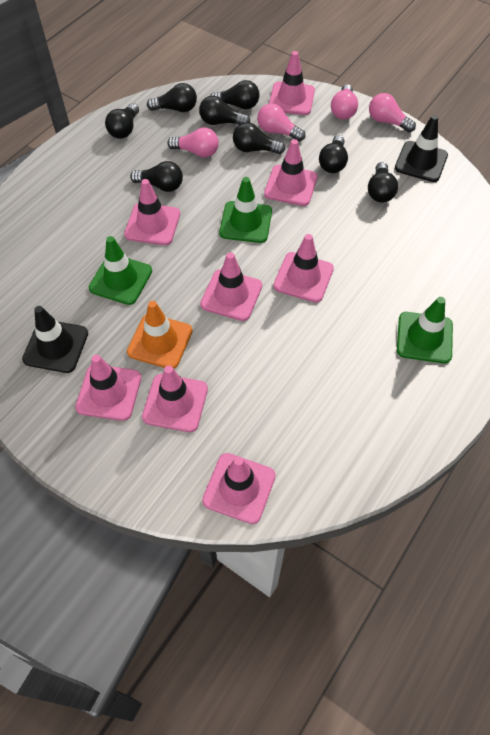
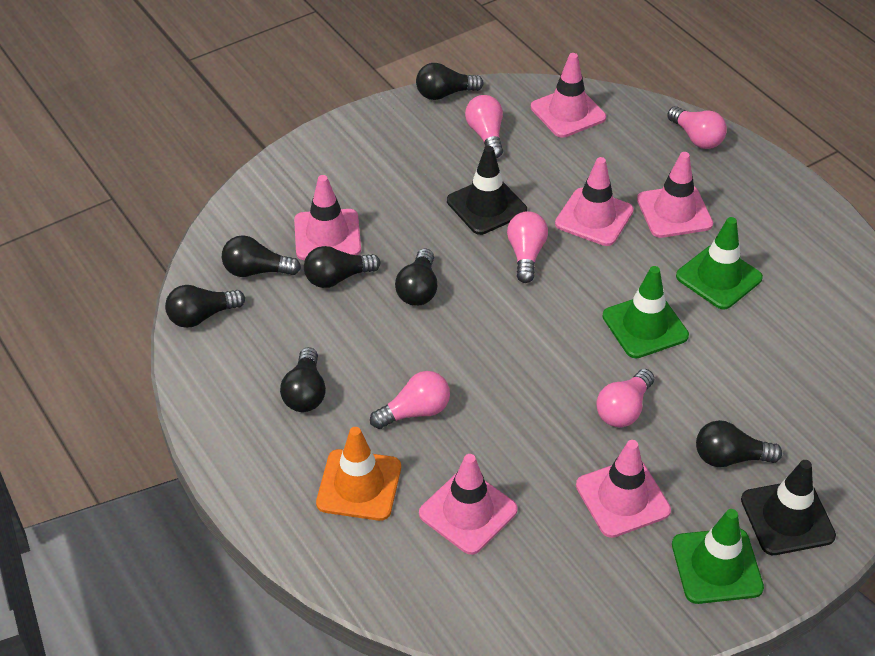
black light bulb: [105,103,139,139] [130,161,183,192] [147,83,197,112] [199,96,250,125] [210,80,259,109] [233,122,285,154] [319,135,348,173] [368,162,398,202] = 8 -> [165,285,245,328] [222,235,301,277] [280,347,326,412] [304,246,381,288] [395,249,437,306] [416,63,484,100] [696,420,782,467] = 7
pink light bulb: [167,127,219,157] [257,103,305,142] [331,84,358,120] [369,93,416,132] = 4 -> [370,371,450,429] [465,95,503,158] [507,211,548,283] [596,369,654,427] [667,106,727,149] = 5
pink traffic cone: [75,355,141,421] [124,179,180,245] [142,366,208,432] [200,252,262,321] [202,453,276,524] [264,139,317,206] [269,51,315,115] [273,234,334,303] = 8 -> [294,175,361,260] [419,454,518,555] [531,53,606,138] [555,157,634,246] [576,440,671,538] [637,152,713,238] = 6

